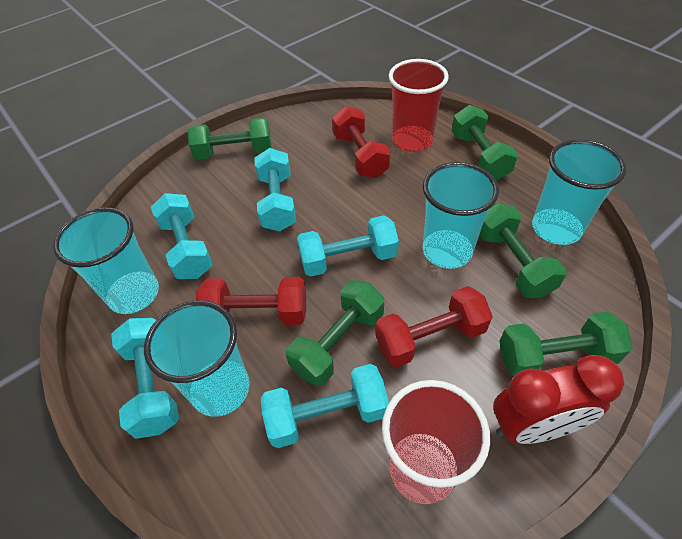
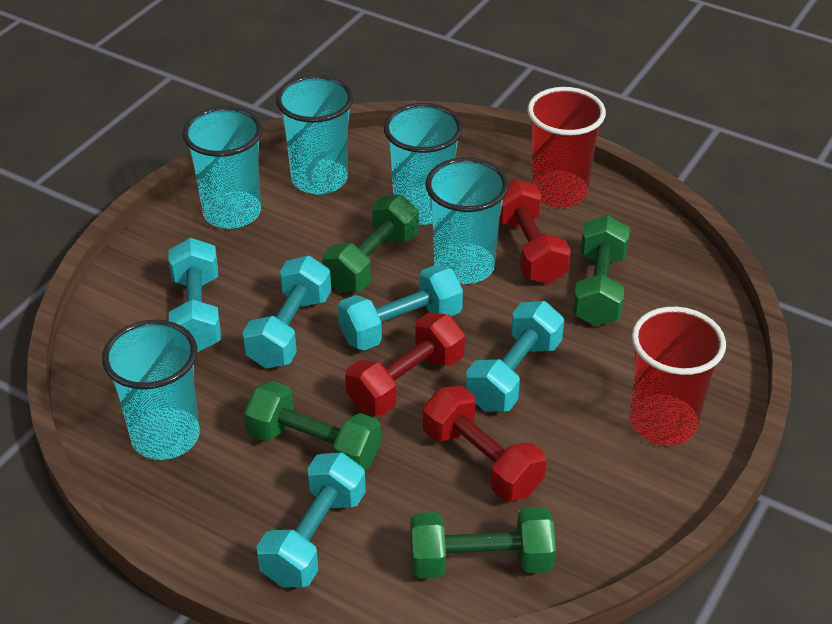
green dumbbell: [187,118,272,160] [286,280,384,387] [452,105,518,180] [479,203,567,298] [499,312,633,376] = 5 -> [244,381,381,470] [322,194,419,292] [411,507,556,579] [573,215,630,326] = 4
red clock: [493,355,624,444] = 1 -> none = 0
turquoise cup: [53,207,159,314] [144,300,250,417] [423,162,499,269] [532,139,626,245] = 4 -> [102,320,200,460] [182,106,262,229] [276,75,353,195] [384,103,463,225] [426,157,509,284] = 5

